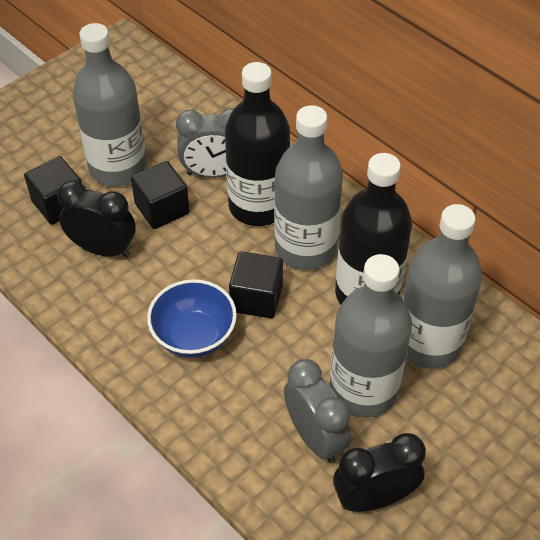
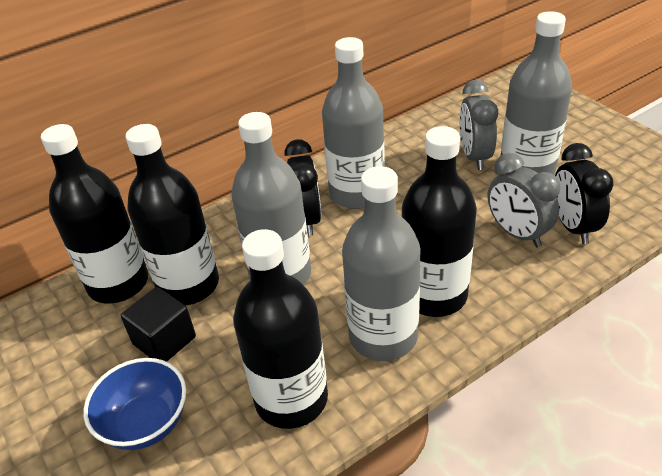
black bottle: [225,62,290,226] [335,153,412,304] = 2 -> [41,124,148,304] [125,124,219,305] [233,229,328,429] [402,126,477,317] = 4
black cube: [24,156,82,225] [131,161,190,229] [229,251,283,319] = 3 -> [121,287,196,362] = 1

